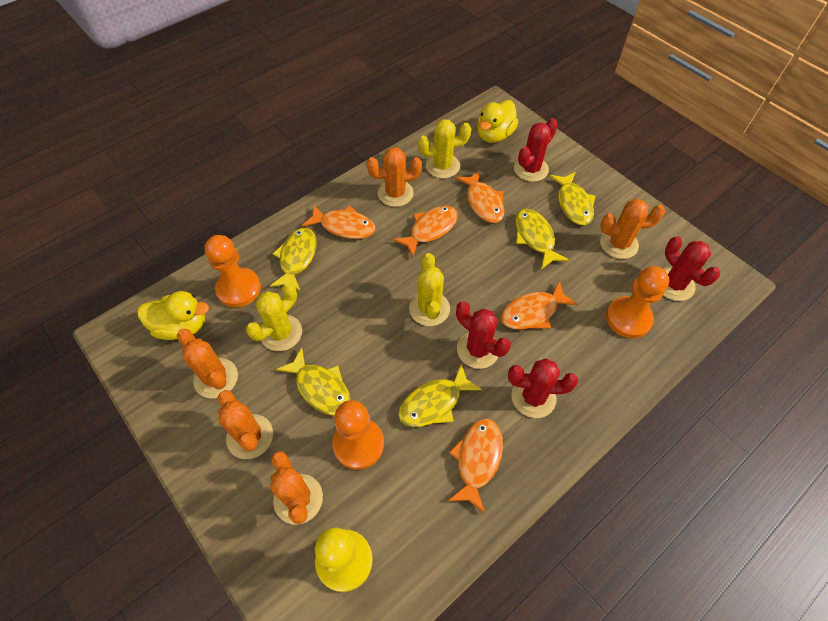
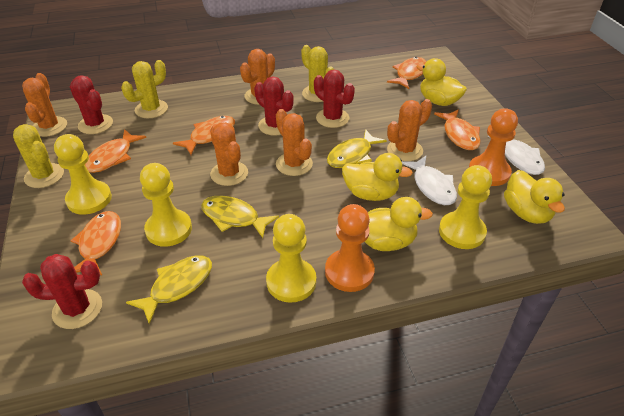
orange pawn: [205,235,261,307] [332,400,384,470] [606,266,669,339] = 3 -> [325,204,375,292] [469,108,518,186] = 2
white fish: none = 0 -> [402,156,457,205] [488,136,545,175] = 2
yellow duck: [137,291,209,340] [477,100,518,143] = 2 -> [342,153,413,201] [365,197,433,251] [416,58,467,106] [504,170,565,224] = 4
yellow fish: [270,228,317,291] [276,347,351,416] [398,363,482,427] [515,209,569,269] [549,172,595,225] = 5 -> [126,255,212,324] [201,196,279,238] [327,129,387,168] = 3
yellow pawn: [315,527,373,592] = 1 -> [54,134,112,215] [140,163,192,247] [266,214,316,303] [439,165,492,249] = 4

